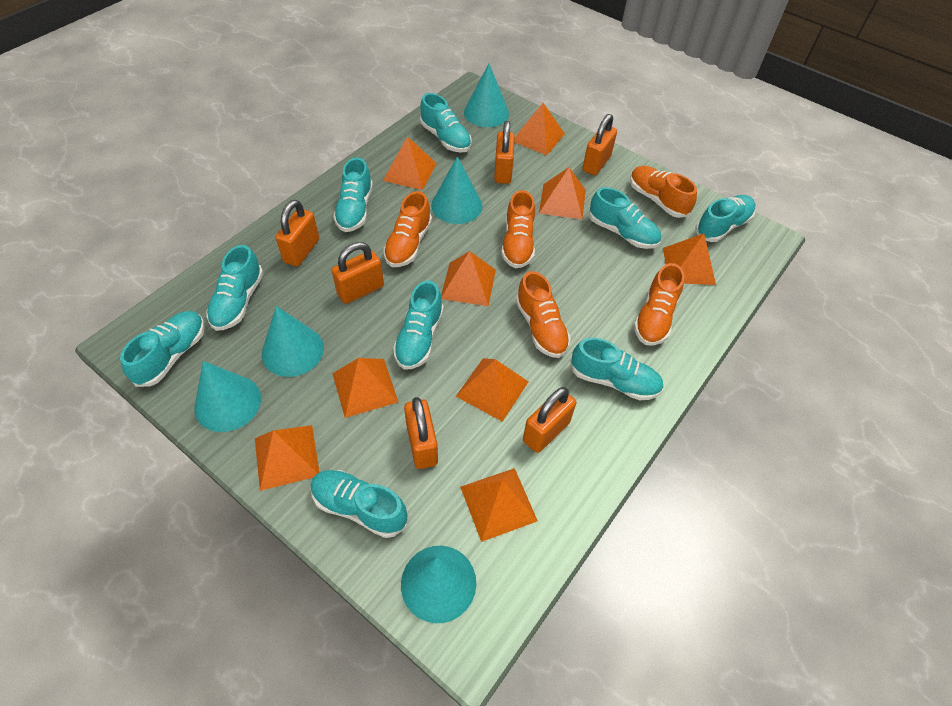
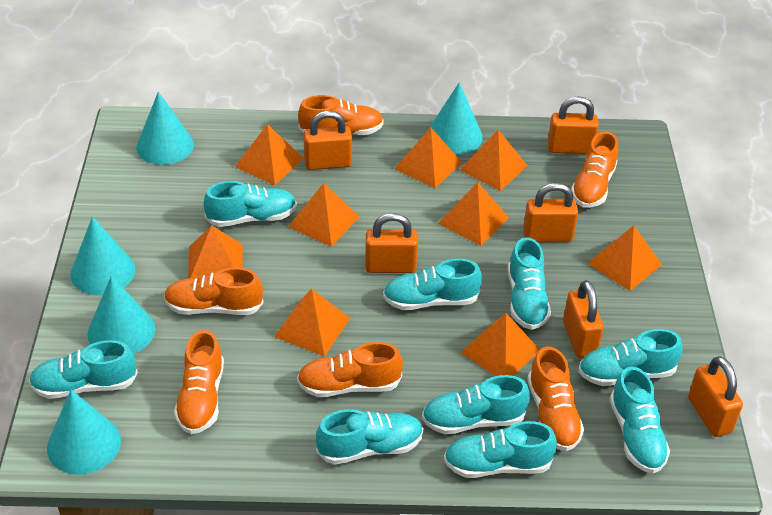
orange shoe: [383,191,432,267] [501,190,535,268] [516,271,571,358] [630,166,697,218] [634,263,684,346] = 5 -> [164,267,263,315] [174,330,224,434] [297,342,403,397] [298,95,384,135] [527,346,584,451] [571,132,618,208] = 6

